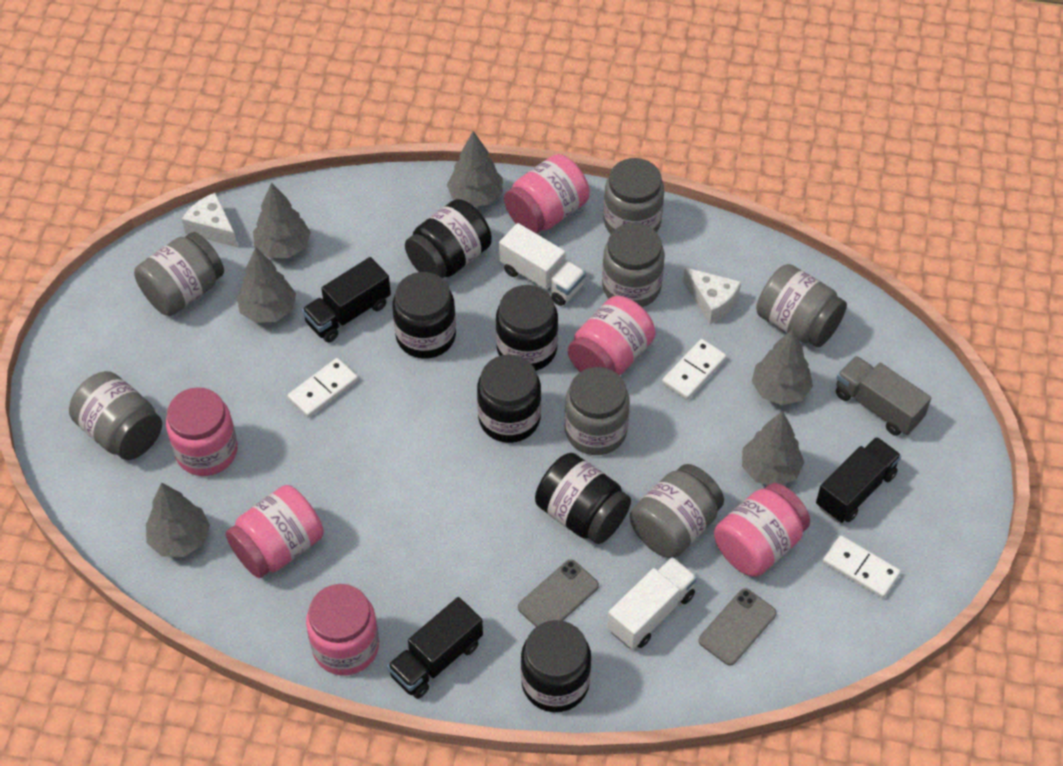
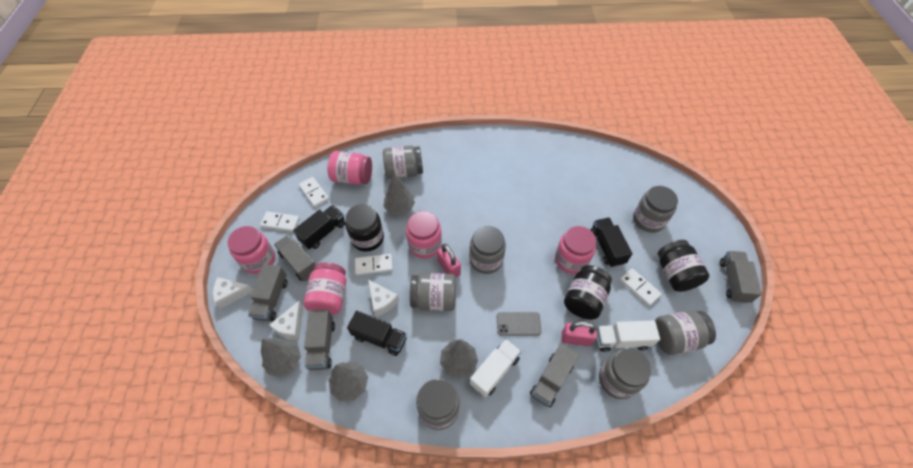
black jar: [392,272,456,359] [405,199,492,279] [477,355,541,443] [496,285,558,371] [521,620,591,712] [535,453,631,544] = 6 -> [345,204,384,252] [564,265,612,320] [658,240,709,292] = 3
grey phone: [518,559,599,627] [698,588,776,666] = 2 -> [497,312,542,336] = 1
grey tree: [146,483,210,557] [237,247,296,323] [253,182,311,258] [447,131,503,207] [742,411,804,485] [752,329,813,405] = 6 -> [261,338,301,377] [329,362,368,401] [383,174,415,215] [440,339,478,378] = 4
grey truck: [836,356,931,436] = 1 -> [248,264,288,322] [274,234,316,281] [304,309,335,370] [530,343,579,407] [720,251,762,303] = 5
pink jar: [166,387,238,476] [226,485,324,578] [306,584,379,675] [504,154,589,234] [568,296,656,376] [714,483,810,577] = 6 -> [227,226,275,274] [304,262,346,315] [327,151,372,185] [406,211,442,259] [555,226,596,274] = 5
pink padlock: none = 0 -> [437,244,461,277] [562,321,597,346] = 2
white cheese: [182,193,238,248] [683,267,741,324] = 2 -> [213,277,253,308] [269,301,303,340] [368,280,399,316] = 3
white domino: [288,358,358,418] [662,339,727,400] [823,535,901,598] = 3 -> [260,211,300,232] [299,177,329,207] [355,254,393,275] [620,268,662,306] = 4

